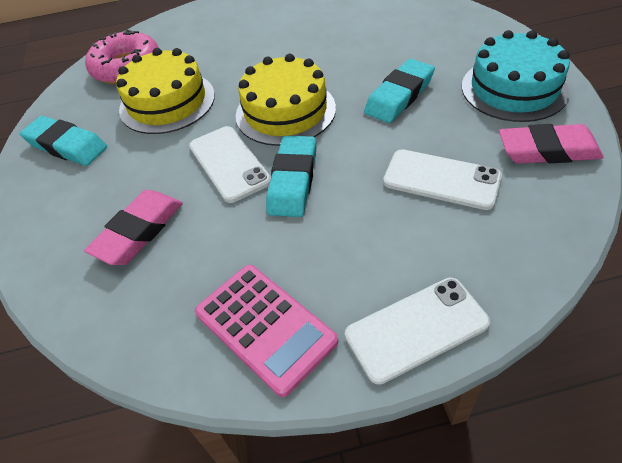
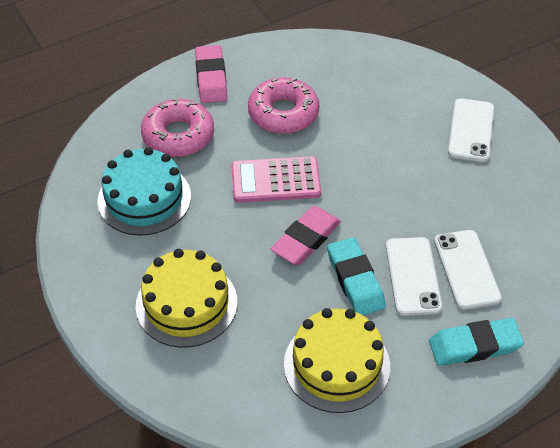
pink donut: [85,30,159,84] = 1 -> [141,98,214,157] [248,77,319,134] = 2
turquoise eraser: [20,116,107,166] [266,136,316,217] [364,59,435,123] = 3 -> [327,237,386,315] [429,318,524,366] = 2

